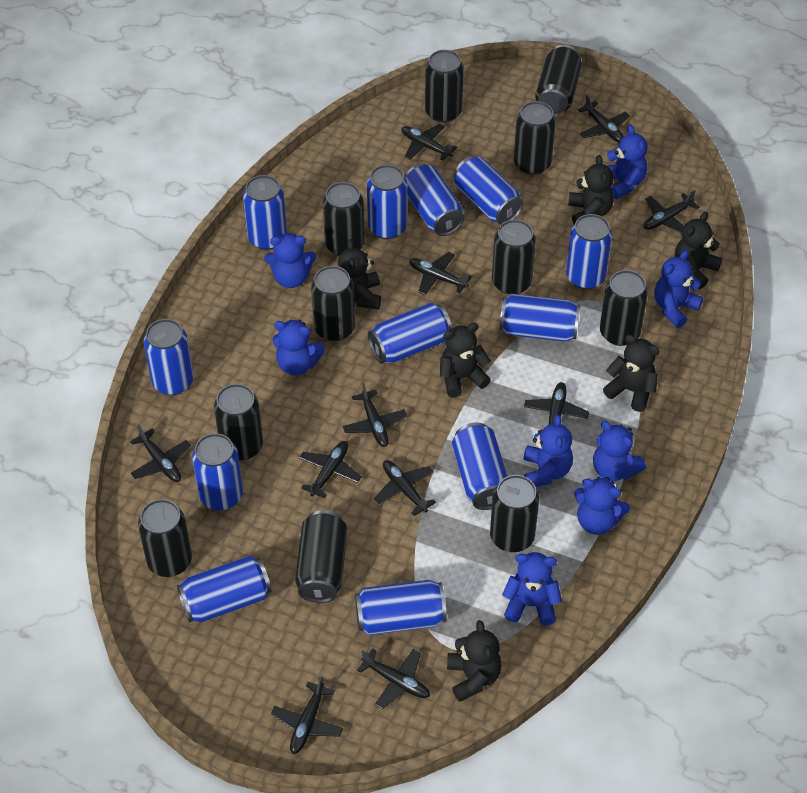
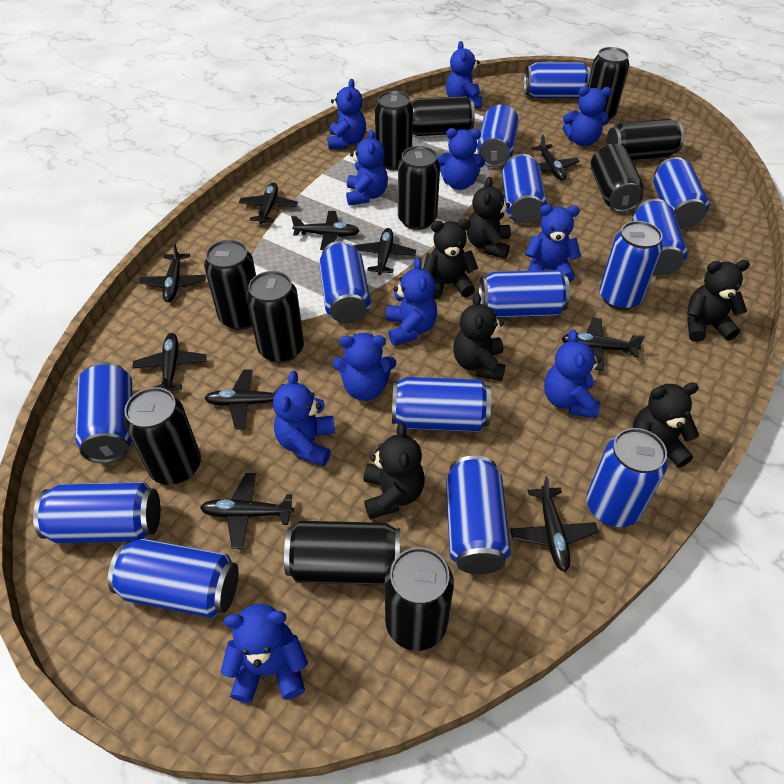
black plane: [130,425,191,482] [271,676,343,754] [299,441,362,498] [343,383,407,447] [357,648,430,709] [374,460,436,516] [401,124,457,161] [409,252,472,295] [524,382,589,433] [578,95,630,142] [643,190,699,234] = 11 -> [132,333,207,391] [139,242,206,302] [200,473,294,549] [204,369,284,429] [239,182,298,224] [291,211,360,250] [354,228,416,275] [510,476,598,572] [531,134,580,180] [561,318,645,371] = 10
blue can: [144,319,194,395] [177,556,271,623] [192,433,243,511] [243,175,287,250] [355,580,447,635] [367,165,407,239] [368,303,452,364] [404,164,464,236] [452,422,507,510] [454,156,524,225] [500,294,580,342] [566,214,612,289] = 12 -> [33,482,161,543] [75,362,132,463] [108,539,239,618] [319,241,371,323] [392,377,491,432] [446,455,511,574] [477,104,519,167] [479,270,570,318] [502,154,547,224] [524,62,591,98] [587,428,668,527] [599,221,663,310] [632,199,687,275] [654,157,709,228] = 14
blue teddy bear: [264,233,316,288] [273,319,325,375] [502,552,562,626] [523,414,573,487] [574,477,630,535] [593,421,646,481] [607,125,648,199] [654,250,703,328] = 8 -> [220,604,308,703] [273,371,335,467] [327,79,366,150] [333,333,396,401] [346,129,388,206] [386,258,437,346] [437,128,485,190] [446,41,482,109] [525,204,581,283] [544,329,601,418] [563,86,612,146] = 11

